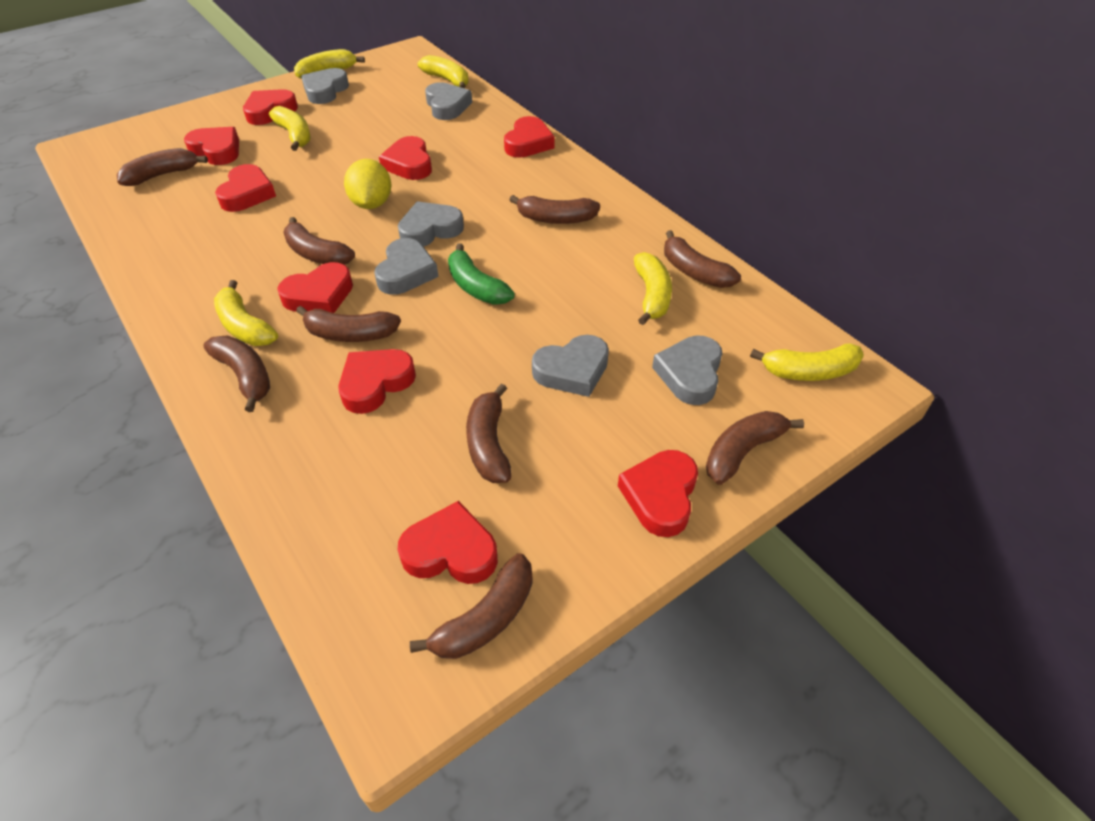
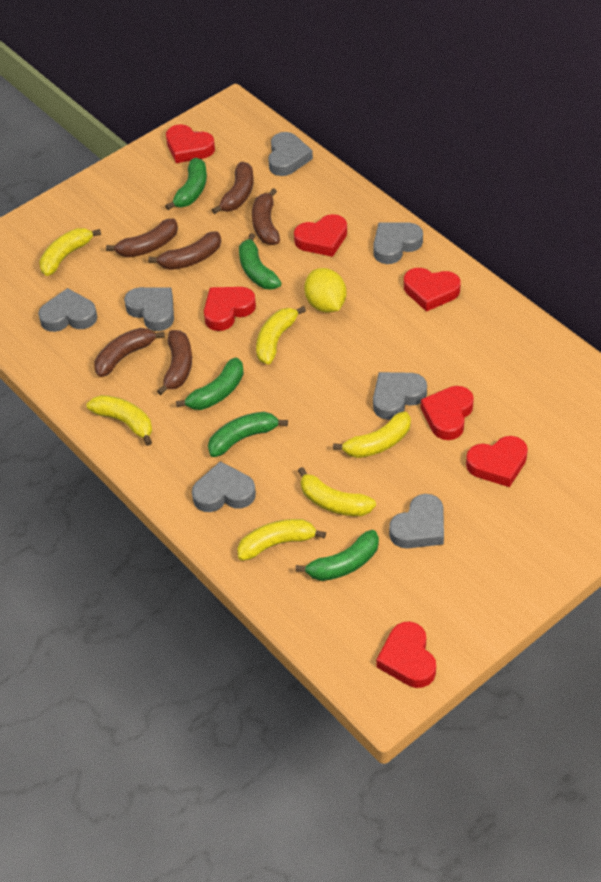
brown banana: [117,148,208,186] [203,335,270,412] [283,217,355,265] [296,306,401,342] [410,553,533,659] [466,383,511,483] [509,195,600,224] [664,230,741,288] [706,411,804,485] = 9 -> [94,328,165,377] [106,219,178,257] [148,231,221,270] [157,330,192,395] [212,162,254,214] [252,188,280,245] = 6
green banana: [448,244,515,305] = 1 -> [165,158,207,210] [176,358,244,410] [208,412,288,457] [239,233,281,290] [295,530,379,581] = 5
grey heart: [301,68,349,104] [374,238,439,295] [398,201,464,247] [425,82,472,120] [532,335,609,397] [652,336,722,405] = 6 -> [38,288,97,332] [124,287,174,331] [192,461,256,512] [268,132,313,176] [373,222,423,264] [373,372,427,420] [389,494,444,548] = 7
red heart: [184,127,239,165] [215,164,276,212] [243,89,298,125] [277,262,353,313] [338,349,416,414] [379,136,432,180] [398,501,498,584] [504,116,555,158] [618,450,698,537] = 9 -> [166,124,215,163] [204,287,256,331] [294,214,347,257] [376,621,436,688] [404,268,461,312] [421,386,474,440] [466,436,528,487] = 7

